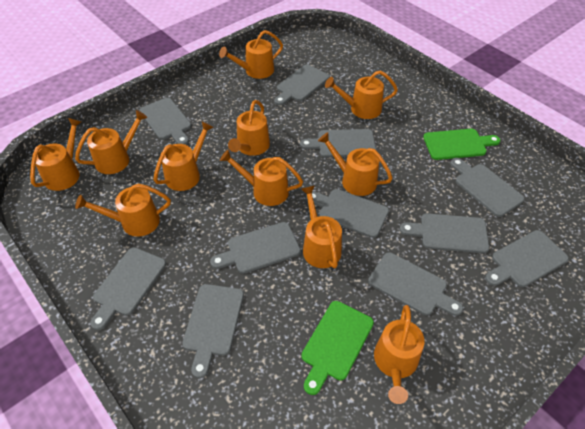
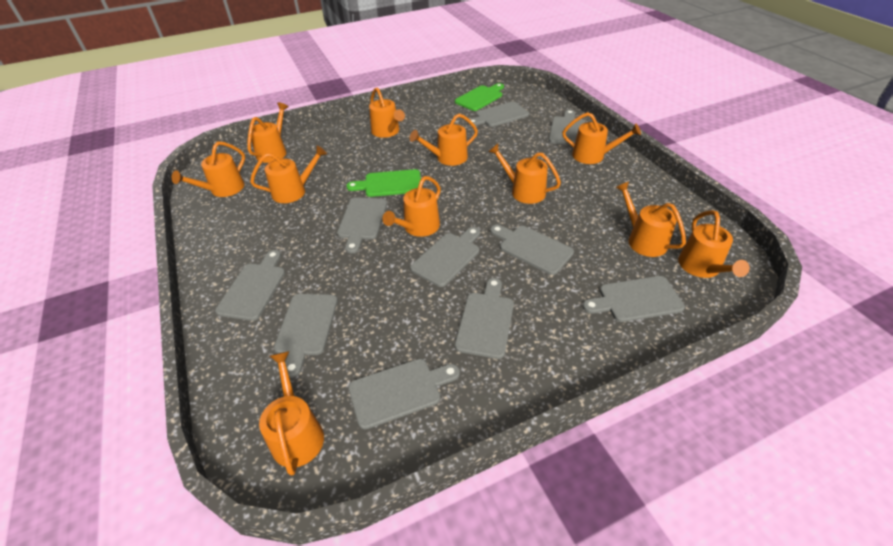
grey cutting board: [90,247,166,330] [139,98,191,145] [182,284,244,378] [210,222,301,274] [274,64,330,106] [300,129,376,158] [306,189,389,238] [368,252,463,316] [400,213,489,253] [450,158,525,217] [485,230,569,287] = 11 -> [215,250,285,321] [274,294,338,378] [337,197,387,253] [348,359,460,429] [410,227,480,287] [455,278,514,359] [467,102,529,127] [490,225,574,275] [549,110,585,145] [583,276,685,322] = 10

